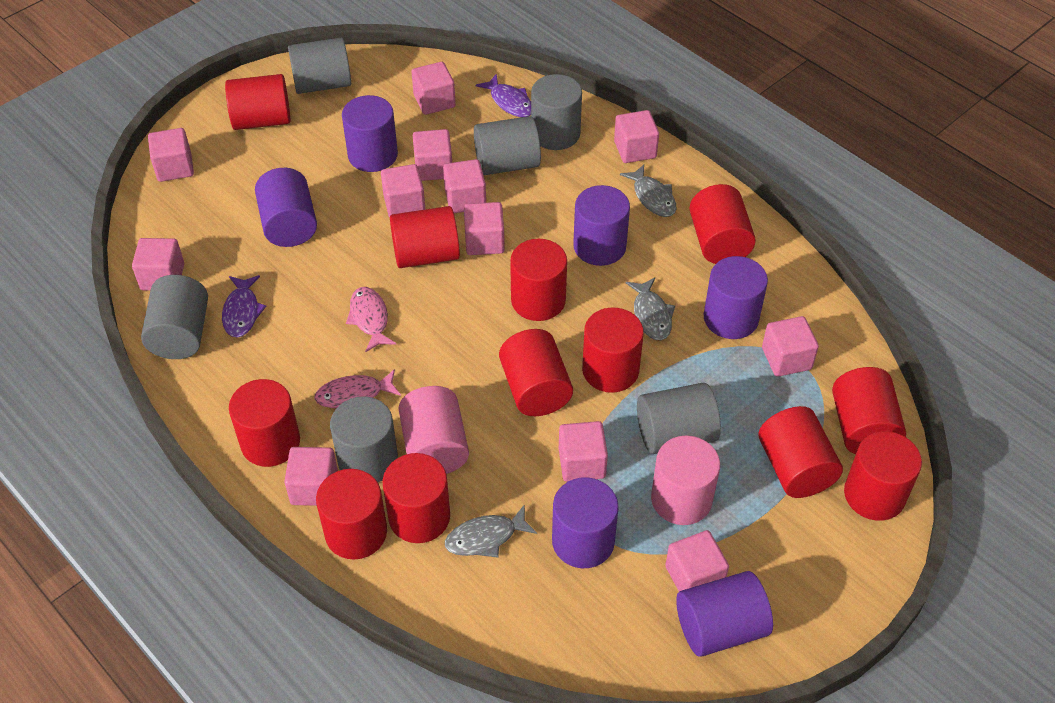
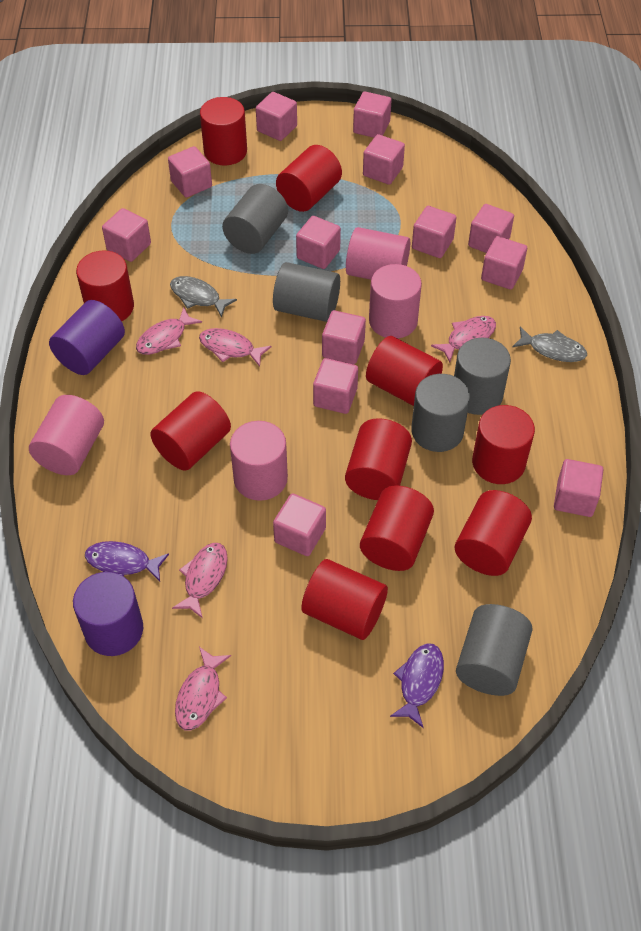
grey cylinder: [141,275,208,359] [288,38,351,94] [330,396,398,482] [474,116,541,175] [531,74,582,150] [637,383,721,454] = 6 -> [222,184,288,254] [273,262,340,322] [411,374,470,452] [454,338,511,415] [456,604,533,696] = 5
grey fish: [445,504,537,558] [620,165,677,217] [626,277,675,340] = 3 -> [170,276,237,318] [512,327,587,362] = 2
pink cube: [132,238,184,291] [148,128,194,182] [284,447,338,506] [381,164,425,218] [411,62,456,115] [413,129,452,181] [443,159,486,213] [464,202,505,255] [559,421,608,482] [614,110,659,163] [665,530,729,592] [762,316,819,377] = 12 -> [102,208,151,262] [168,146,212,198] [256,92,297,141] [273,493,326,556] [296,216,341,269] [313,358,358,414] [322,310,366,364] [353,92,392,138] [363,134,405,185] [412,206,457,258] [468,204,514,253] [481,236,527,290] [554,459,603,517] = 13
pink cylinder: [398,386,469,474] [651,435,720,525] = 2 -> [29,395,104,475] [230,421,288,501] [346,227,410,280] [369,264,422,339] = 4
pink fish: [314,369,401,408] [346,287,396,352] = 2 -> [136,308,202,355] [172,543,228,618] [175,647,231,730] [199,328,272,367] [431,316,496,362] = 5
purple cylinder: [255,168,317,247] [342,95,398,172] [552,477,619,568] [573,185,630,266] [676,571,773,657] [704,256,768,339] = 6 -> [49,300,125,375] [73,572,143,656] = 2
red cylinder: [225,74,290,130] [229,379,300,467] [316,469,387,559] [383,453,450,543] [390,206,460,268] [499,329,573,416] [510,239,567,321] [582,308,644,393] [689,184,756,264] [758,406,843,498] [832,367,906,454] [844,431,922,521] = 12 -> [76,250,134,322] [150,391,231,471] [200,97,247,165] [276,145,342,212] [301,559,388,640] [345,418,412,500] [360,486,434,571] [366,336,443,406] [455,490,532,576] [472,405,535,484] = 10

